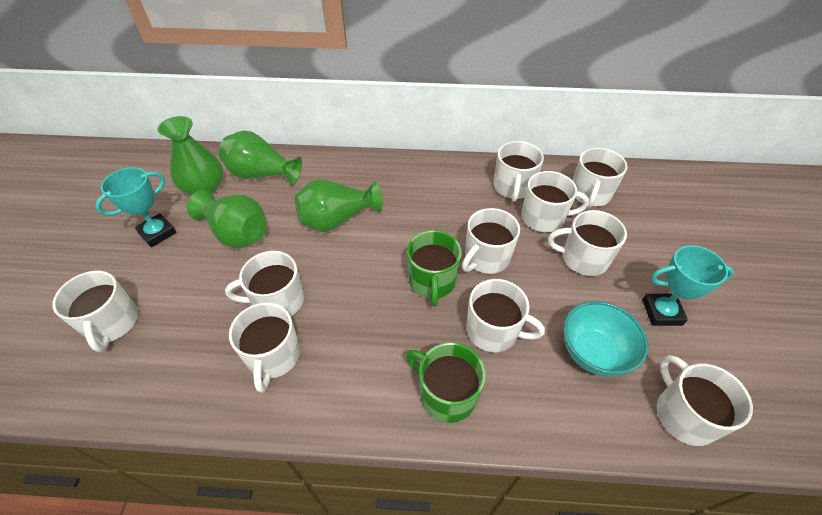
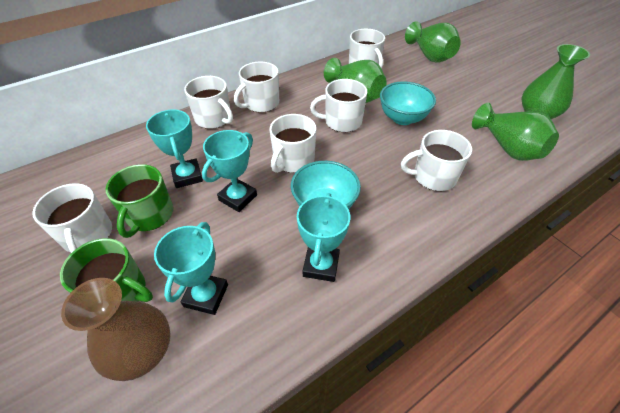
brown vase: none = 0 -> [61,278,171,381] = 1
turquoise bowl: [563,301,649,376] = 1 -> [291,161,361,209] [380,81,436,125] = 2
turquoise trophy: [95,167,176,247] [642,245,734,326] = 2 -> [146,110,203,188] [154,222,228,315] [202,130,257,212] [297,193,350,282] = 4
white mug: [52,271,138,352] [225,251,304,316] [229,302,300,393] [462,208,520,274] [466,279,545,352] [494,141,544,202] [521,171,589,233] [548,210,627,276] [573,148,627,208] [657,355,753,446] = 10 -> [32,183,112,253] [184,76,233,129] [234,62,279,113] [270,114,316,173] [310,79,367,132] [349,29,385,69] [401,130,472,191] = 7

